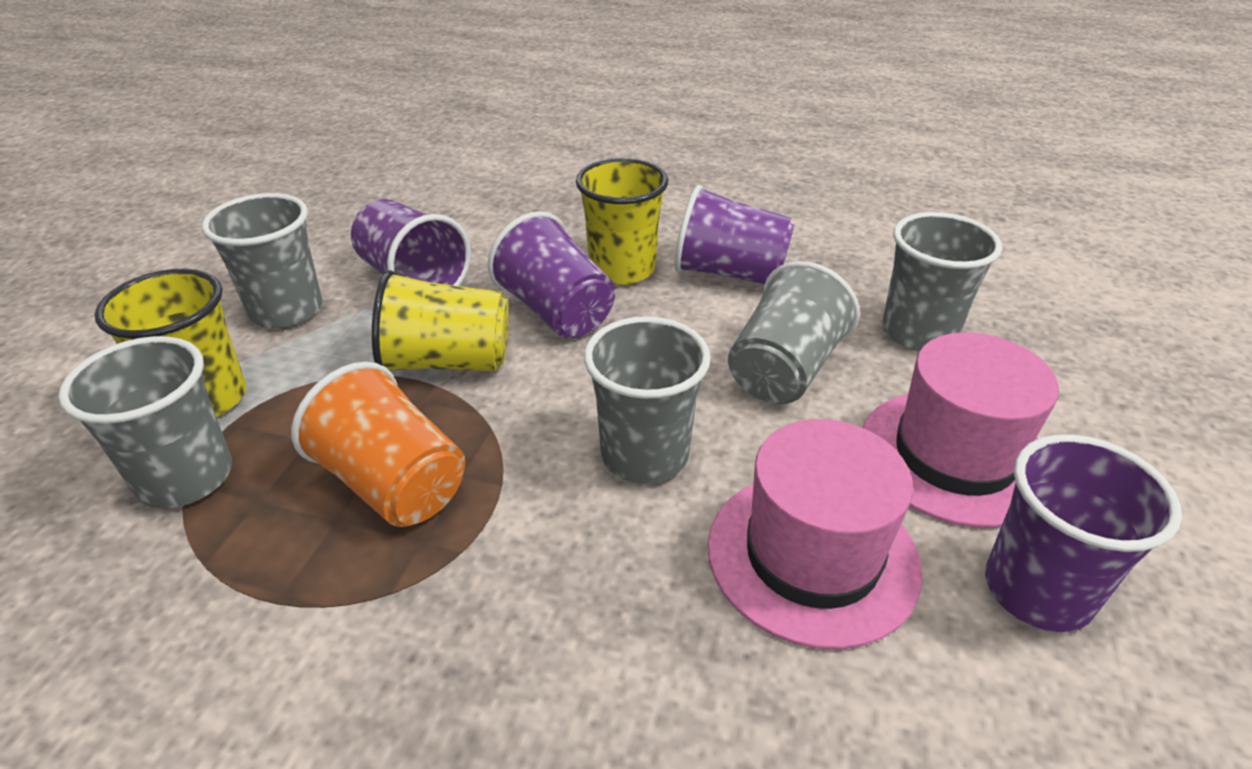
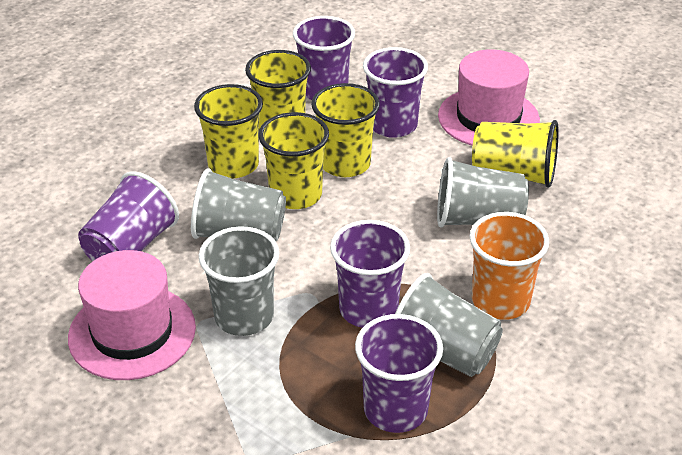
grey cup: [58,336,232,508] [202,193,323,328] [584,316,711,484] [728,261,860,404] [882,212,1002,351] = 5 -> [191,169,286,242] [199,226,279,336] [395,273,503,377] [437,157,529,227] = 4
purple cup: [351,199,471,286] [488,211,615,338] [674,185,794,284] [985,434,1182,632] = 4 -> [78,171,179,261] [293,16,355,100] [330,220,410,328] [355,314,443,433] [363,47,428,138] = 5
yellow cup: [95,269,246,417] [372,270,509,371] [576,158,668,285] = 3 -> [194,84,263,178] [245,50,311,130] [258,112,329,209] [311,83,380,177] [472,120,559,188] = 5

